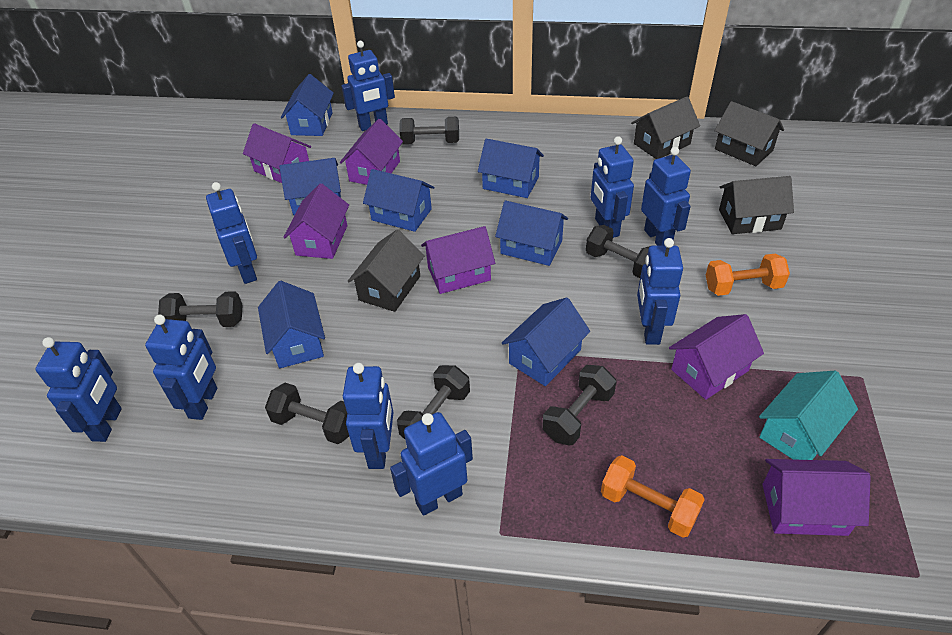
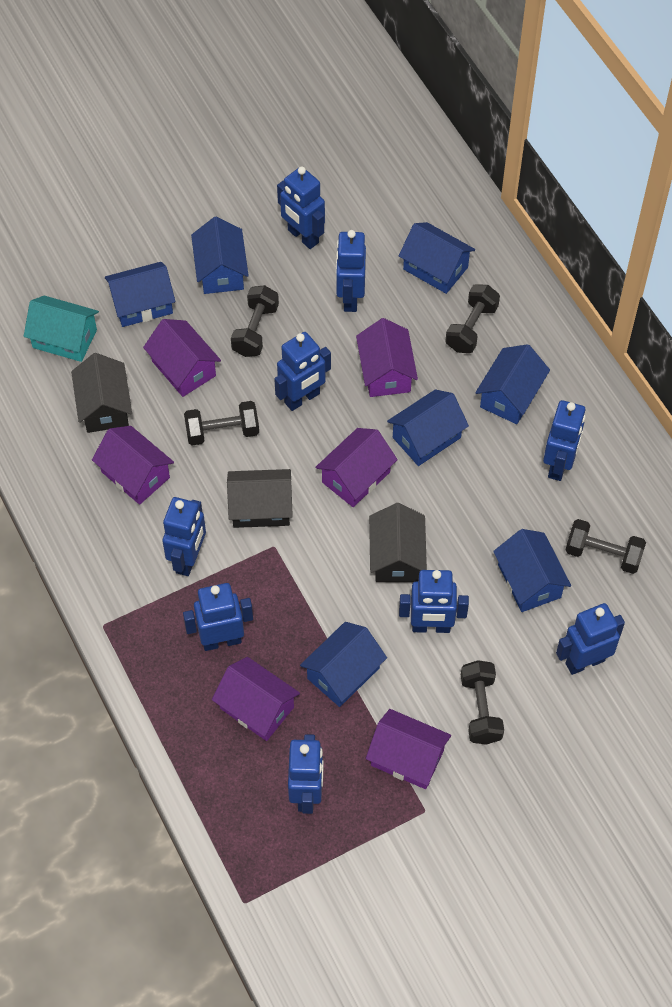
black dumbbell: [158,291,242,327] [265,383,349,444] [397,365,470,439] [400,117,459,144] [542,365,617,445] [586,225,650,278] = 6 -> [184,401,259,446] [231,285,279,357] [445,284,500,353] [461,660,504,745] [565,519,646,574] = 5
black house: [348,229,424,312] [631,97,700,159] [714,101,784,166] [719,176,794,234] = 4 -> [71,353,132,433] [227,469,293,528] [369,503,427,582] = 3
orange dumbbell: [601,455,705,538] [706,254,790,296] = 2 -> none = 0

